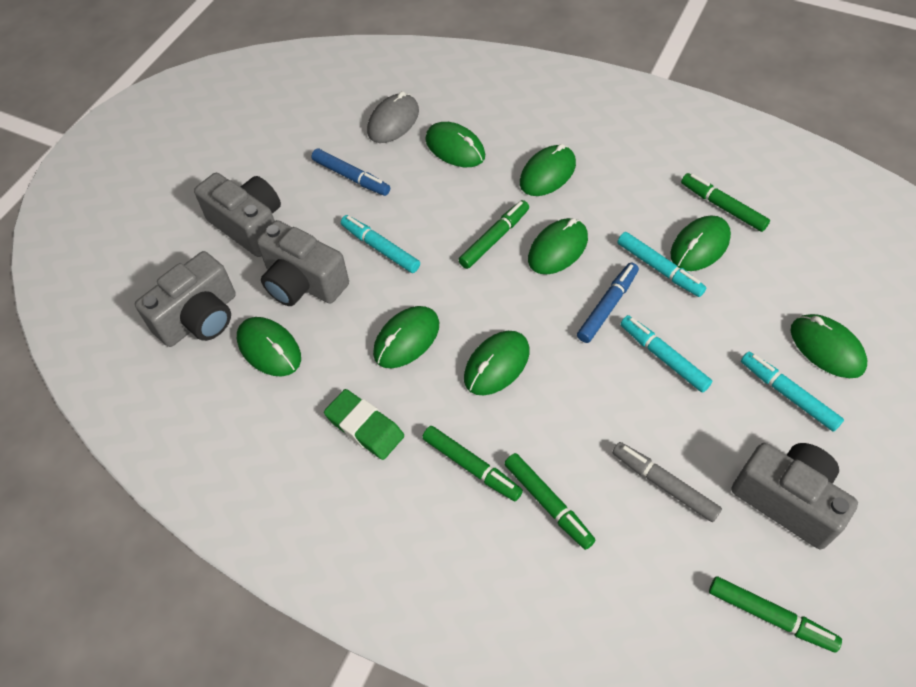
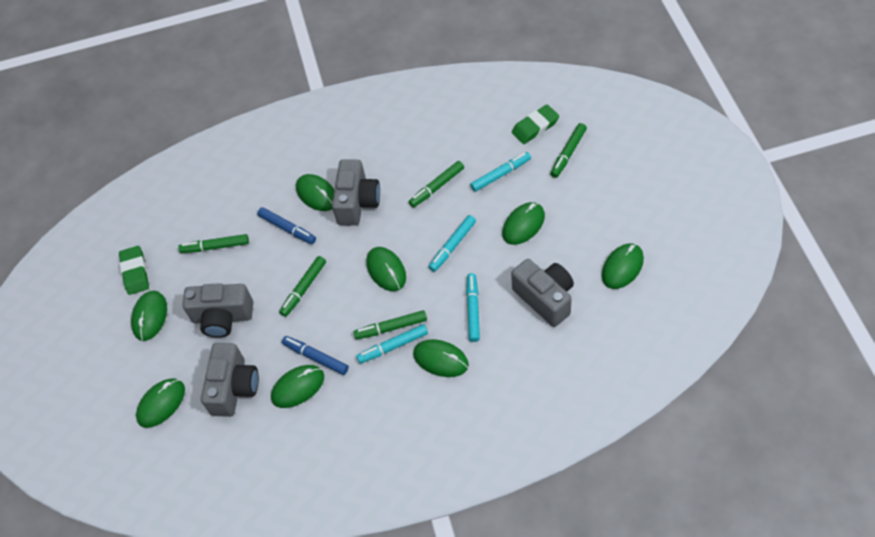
green eraser: [324,389,404,460] = 1 -> [119,246,149,295] [512,105,559,144] = 2
grey marker: [612,442,722,522] = 1 -> none = 0
grey mouse: [367,91,419,143] = 1 -> none = 0

